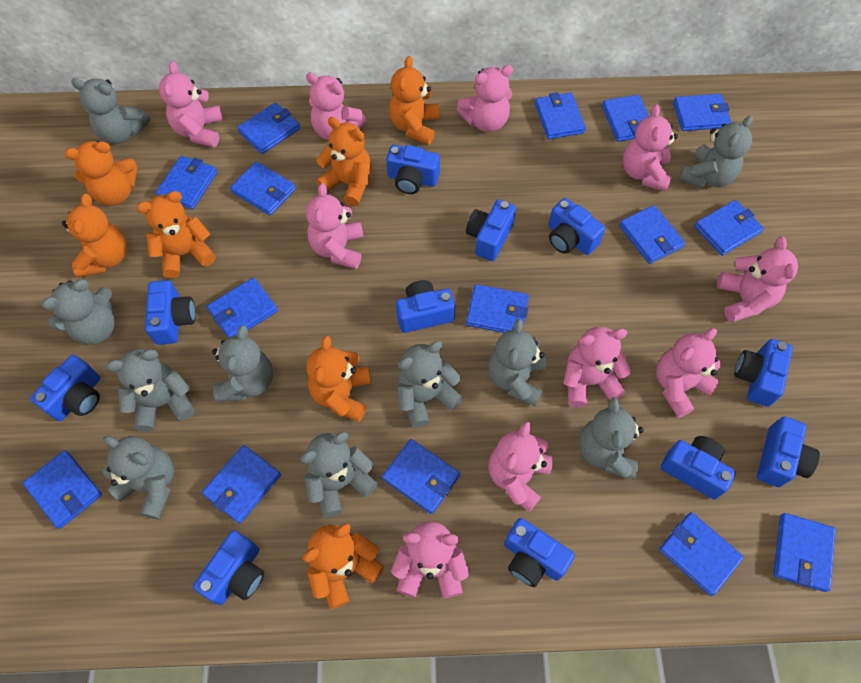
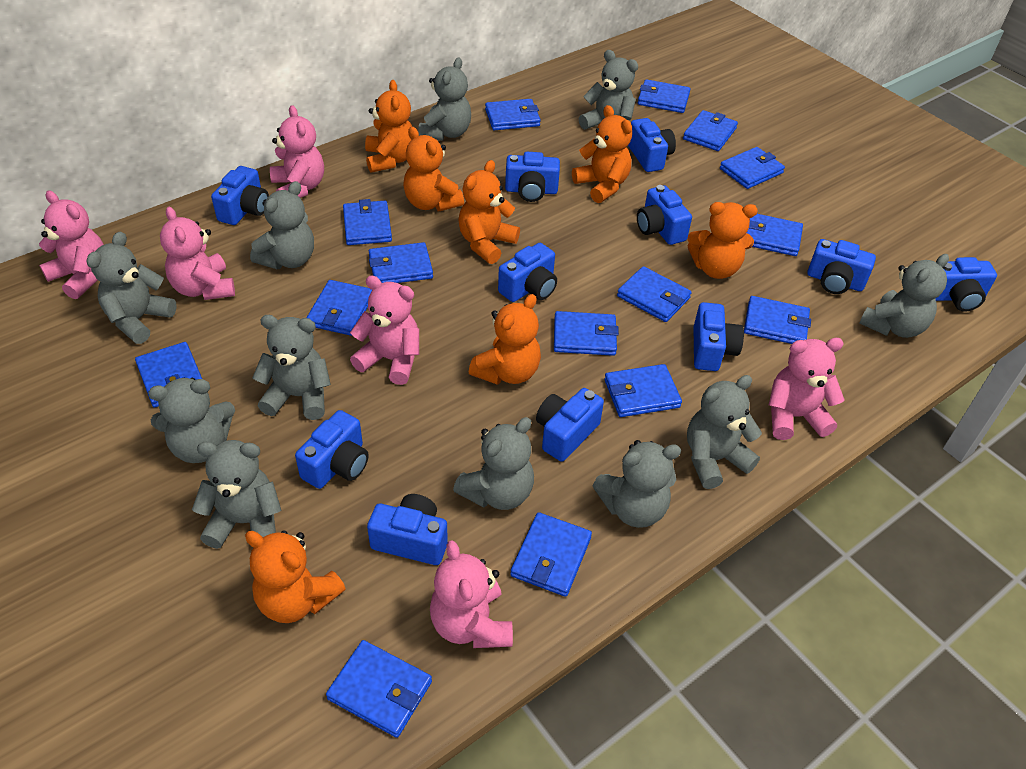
grey teddy bear: [42,280,115,345] [71,78,151,144] [103,436,174,520] [106,349,195,432] [212,325,273,401] [300,432,378,517] [397,341,463,428] [488,319,546,407] [579,397,644,479] [679,115,753,188] = 10 -> [87,232,177,344] [148,378,235,463] [192,440,282,549] [250,181,314,269] [252,315,331,420] [418,57,471,141] [453,417,534,510] [579,50,638,130] [593,440,681,528] [687,375,762,489] [859,254,949,338] = 11
pink teddy bear: [159,61,223,147] [306,72,367,140] [306,183,364,269] [391,522,469,599] [457,65,513,132] [489,422,553,512] [563,327,631,408] [623,105,678,192] [656,328,721,418] [717,237,798,323] = 10 -> [39,191,104,299] [160,207,235,300] [270,105,324,198] [350,275,419,385] [430,540,513,648] [769,338,845,440] = 6

